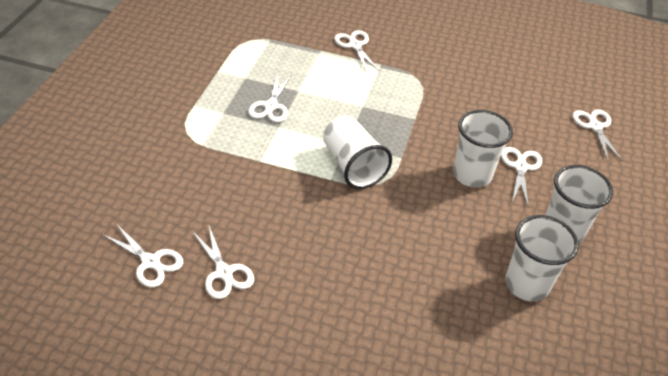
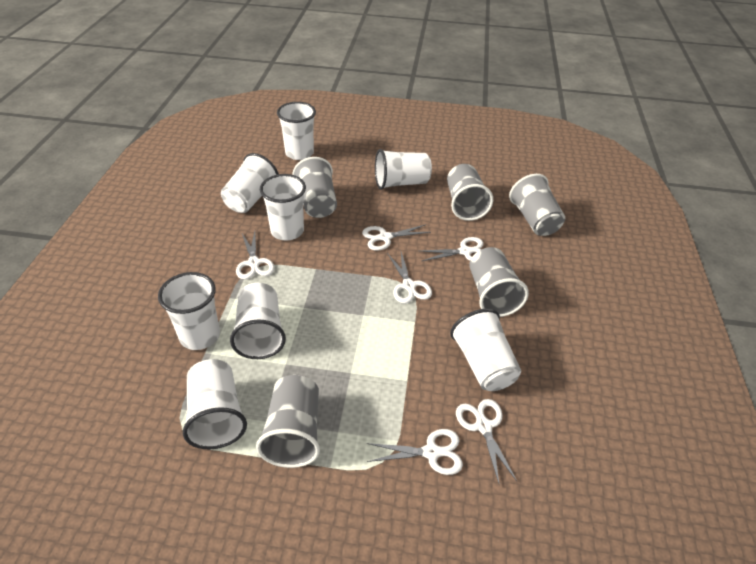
grey cup: none = 0 -> [256,375,320,468] [292,157,337,218] [447,164,493,221] [469,247,529,317] [509,174,565,236] = 5
white cup: [323,115,392,189] [453,110,513,188] [505,215,579,301] [546,165,613,244] = 4 -> [158,272,220,350] [183,359,247,449] [221,153,279,213] [230,283,286,359] [260,174,306,241] [277,102,316,160] [375,149,432,190] [450,309,521,391] = 8

